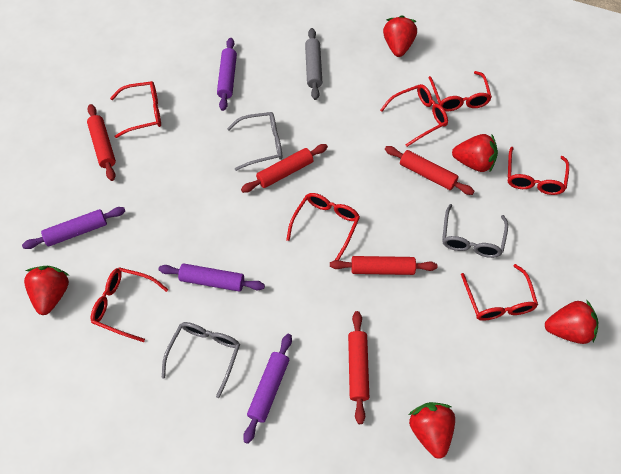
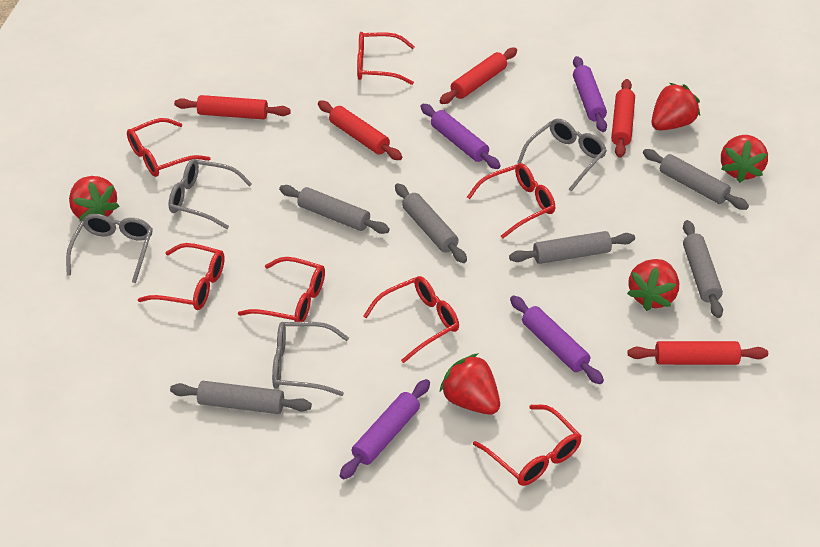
grey glasses: [162,322,240,398] [227,112,282,171] [442,204,508,258] = 3 -> [66,214,153,283] [169,159,252,229] [272,322,349,396] [517,119,607,192] = 4
grey rolling pin: [305,28,322,100] = 1 -> [170,381,312,414] [279,185,390,234] [395,183,467,263] [509,231,635,264] [643,149,749,210] [683,220,723,318] = 6

